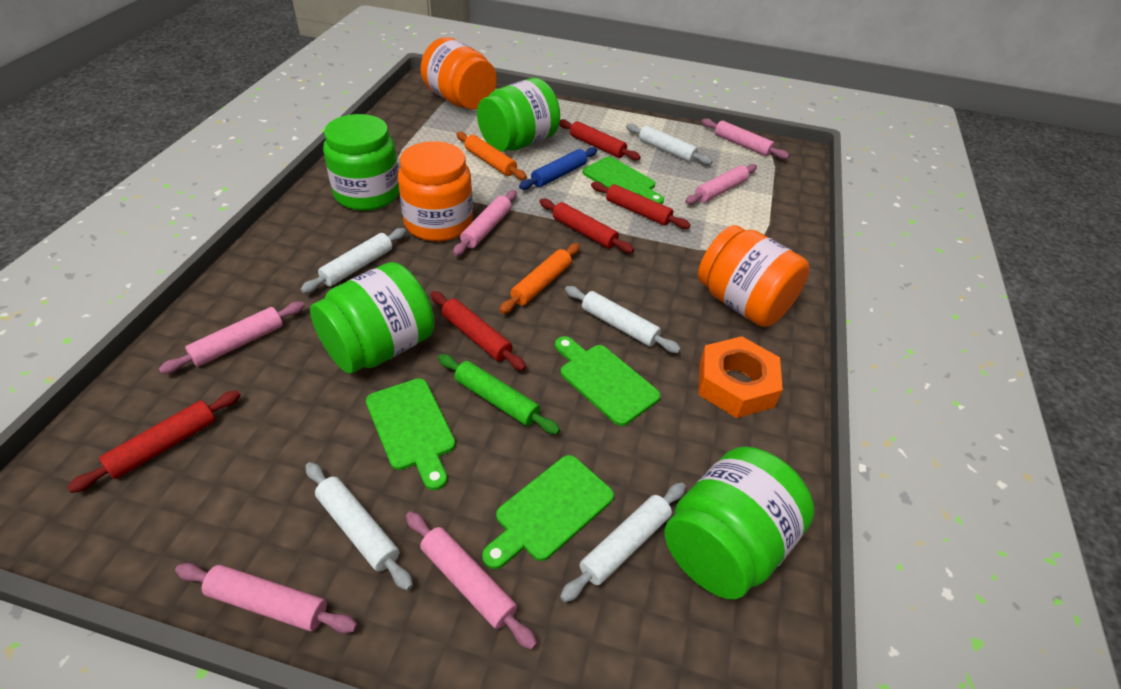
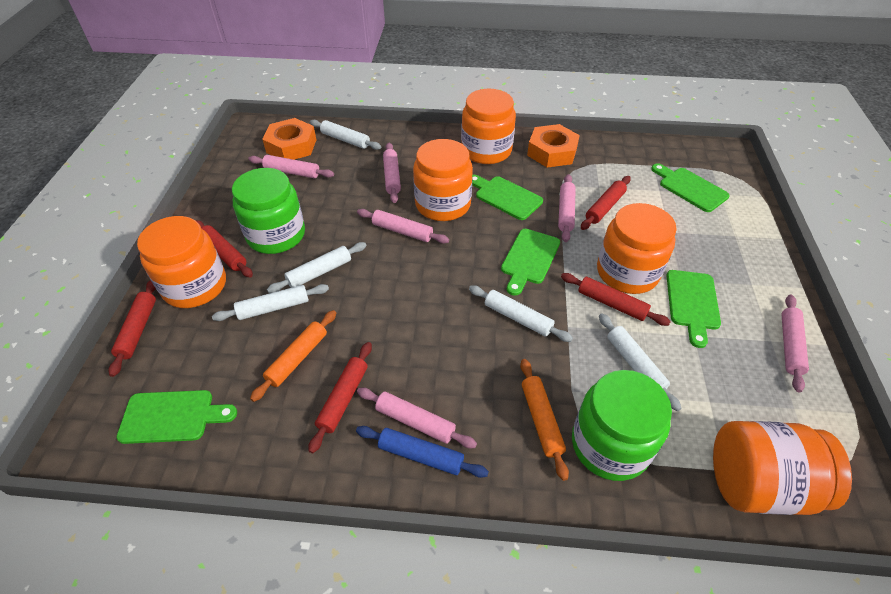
green cutting board: [366,378,455,490] [482,455,614,569] [555,336,660,426] [583,157,664,204] = 4 -> [116,390,237,444] [472,175,543,220] [501,229,560,296] [651,163,730,212] [666,270,721,348] = 5
green jar: [310,262,434,374] [323,114,399,211] [477,78,560,152] [664,447,815,599] = 4 -> [232,168,305,254] [572,370,672,481] = 2
green rolling pin: [438,354,560,434] = 1 -> none = 0
orange jar: [398,141,473,242] [420,37,497,109] [698,225,810,327] = 3 -> [137,216,226,308] [413,139,473,221] [461,89,516,164] [597,203,677,294] [713,421,852,515] = 5
orange nut: [698,336,783,418] = 1 -> [262,118,316,160] [527,124,580,168] = 2

